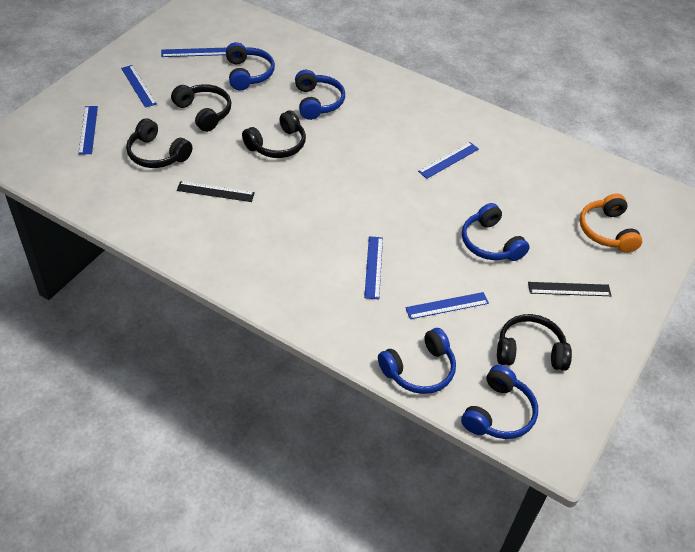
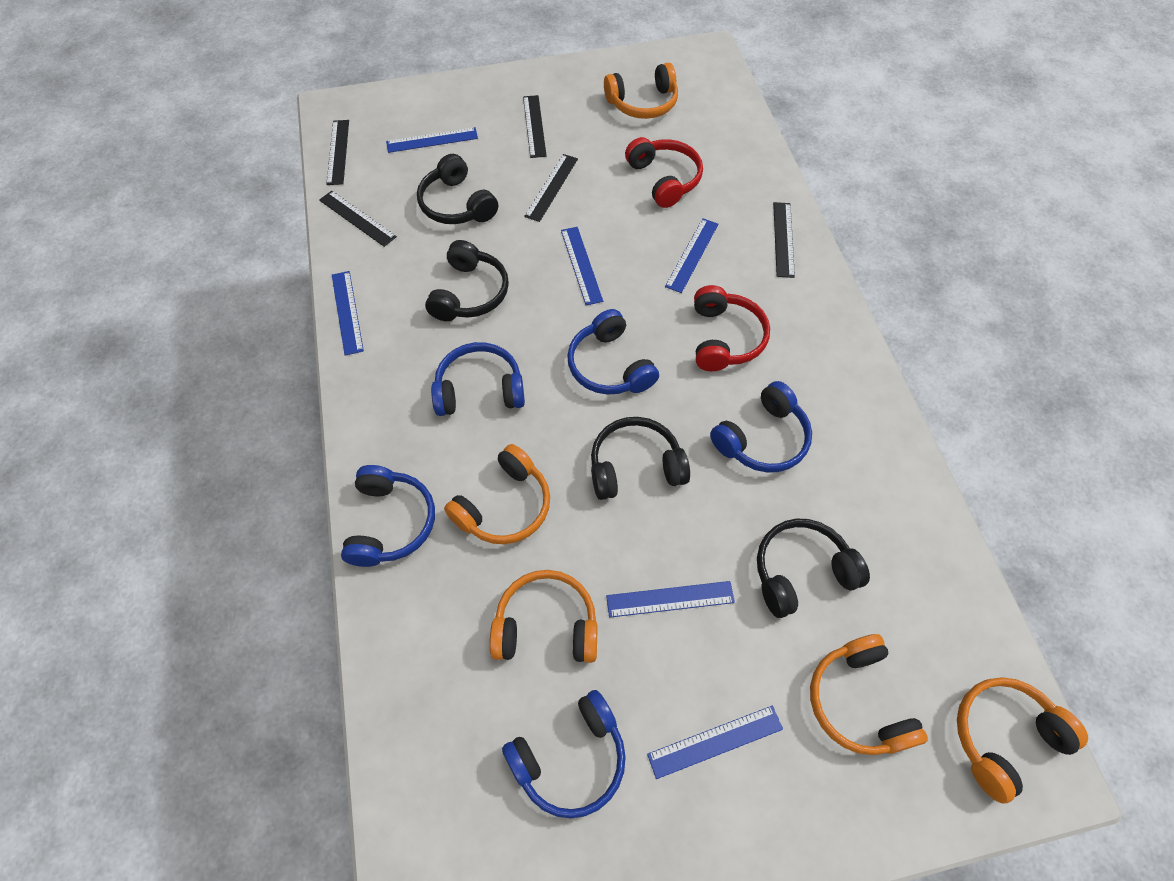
black ruler: [177,181,255,202] [528,282,611,296] = 2 -> [319,191,397,247] [326,120,349,185] [523,95,547,158] [524,154,578,222] [773,202,795,278] = 5
orange headphones: [579,193,642,253] = 1 -> [444,444,550,544] [490,570,598,663] [604,63,678,119] [810,634,928,755] [957,677,1088,804] = 5
red headphones: none = 0 -> [625,137,703,208] [694,285,770,371] = 2

